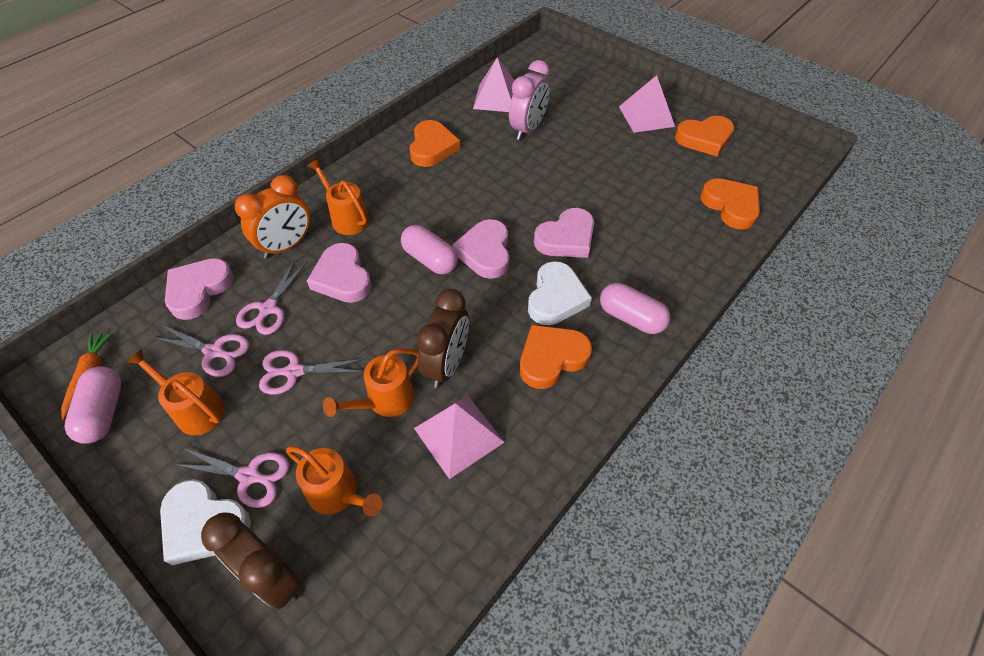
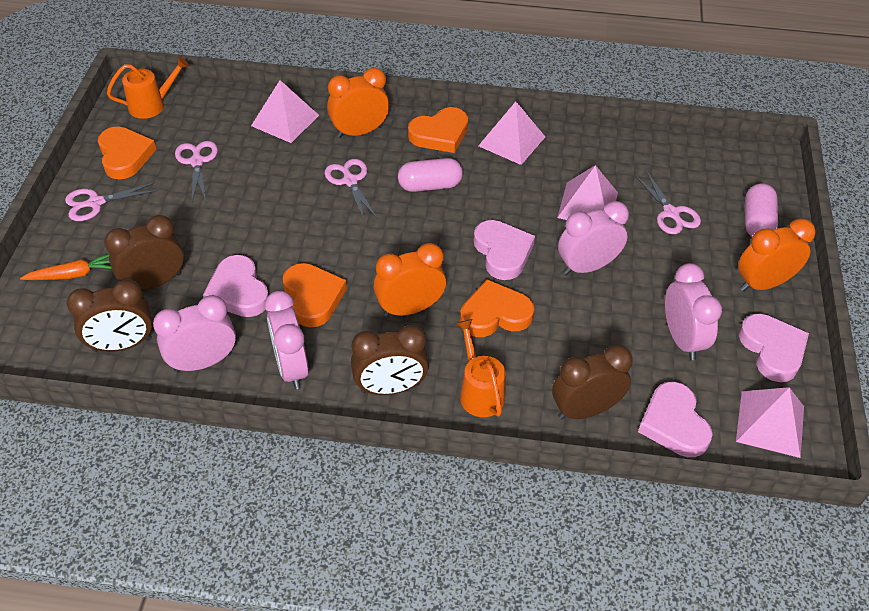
brown clock: [201,513,303,610] [416,289,469,388] = 2 -> [67,279,153,352] [104,215,184,289] [351,325,429,395] [552,345,633,420] = 4
orange clock: [235,175,310,259] = 1 -> [327,68,389,138] [374,243,446,317] [738,218,816,291] = 3
orange watering can: [126,349,225,435] [286,446,382,516] [308,159,369,235] [323,348,418,417] = 4 -> [107,56,189,119] [456,319,505,417] = 2
pink capsule: [65,366,121,444] [401,225,458,274] [600,283,670,334] = 3 -> [398,158,463,192] [745,184,778,237] = 2
pink clock: [509,60,550,140] = 1 -> [153,295,236,373] [265,291,309,389] [558,201,629,275] [665,263,722,360] = 4
pink pyramid: [414,395,504,479] [473,57,514,112] [619,75,675,133] = 3 -> [251,80,319,143] [478,102,545,165] [557,165,618,220] [736,387,804,458] = 4
white heart: [160,479,251,565] [528,261,592,325] = 2 -> none = 0

